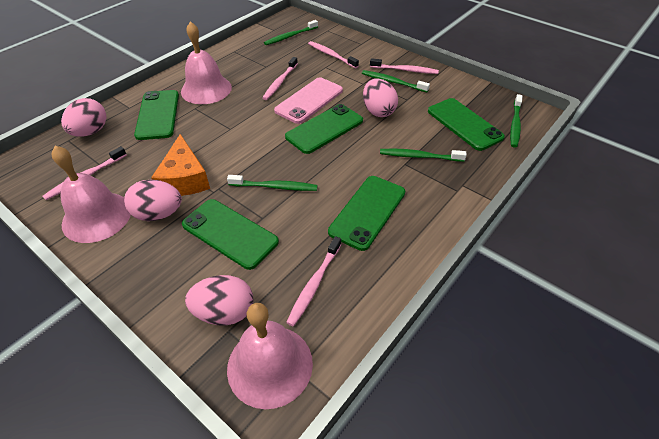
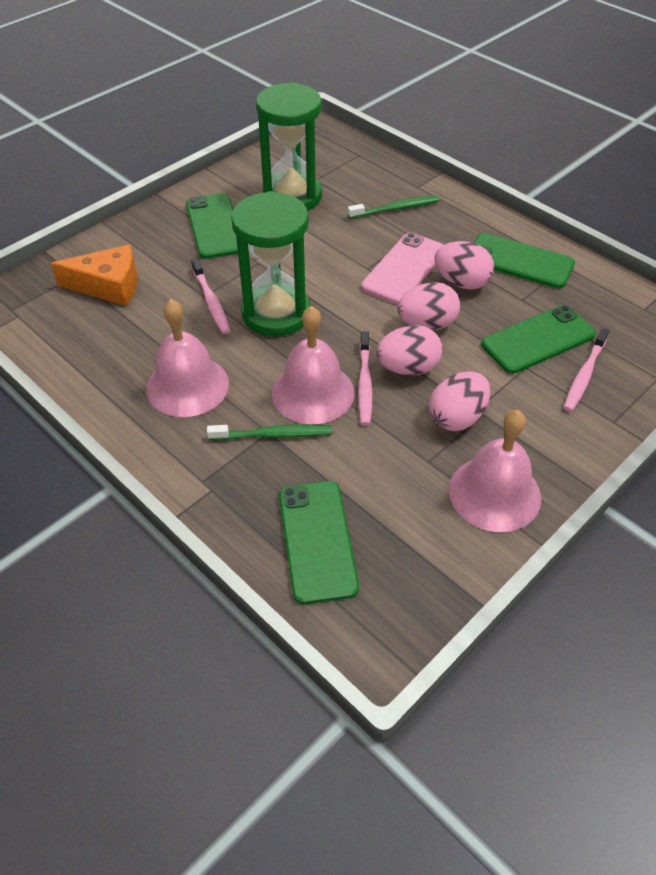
green hourglass: none = 0 -> [231,191,311,337] [256,83,322,210] = 2
green phone: [134,90,179,140] [182,199,279,270] [285,104,363,154] [328,176,405,251] [428,98,505,151] = 5 -> [186,193,238,259] [279,481,359,604] [474,233,575,288] [481,305,596,374] = 4
green toothbrush: [227,175,318,191] [264,20,318,45] [362,70,430,92] [380,149,467,162] [510,94,522,148] = 5 -> [207,424,332,440] [348,196,439,219] = 2
pink toothbrush: [42,146,127,200] [262,57,298,100] [286,236,341,327] [308,41,359,68] [370,58,439,74] = 5 -> [191,258,230,334] [358,331,373,425] [564,328,609,412] = 3

